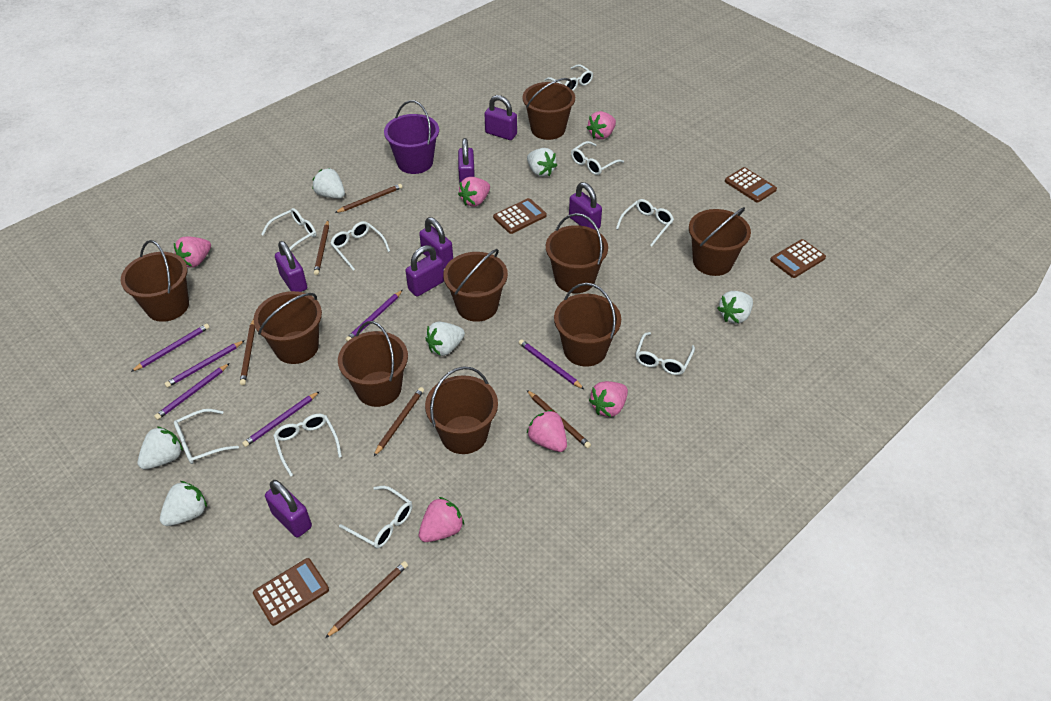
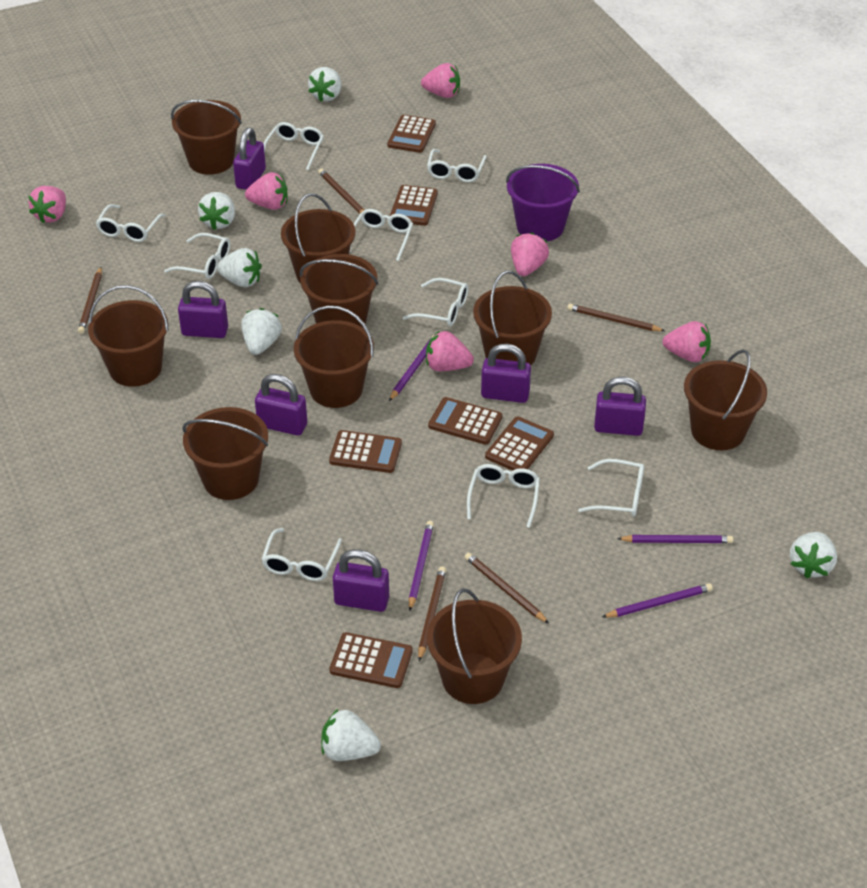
brown calculator: [253,558,329,626] [493,198,547,234] [725,167,777,203] [770,239,826,278] = 4 -> [329,430,402,473] [329,632,413,688] [387,115,436,153] [390,185,438,226] [428,397,502,445] [485,416,554,471] = 6
brown pencil: [240,319,255,385] [314,220,329,275] [325,561,408,638] [335,184,402,213] [374,387,424,456] [527,390,591,448] = 6 -> [78,267,102,334] [318,169,364,214] [418,566,446,661] [465,553,549,624] [568,304,665,331] = 5
purple padlock: [265,480,312,538] [275,241,307,292] [406,245,444,297] [419,217,453,268] [458,138,475,185] [485,95,517,140] [569,182,602,230] = 7 -> [178,281,228,338] [233,127,266,190] [255,374,307,436] [333,549,389,612] [481,344,531,403] [594,377,646,436] = 6
purple pencil: [131,324,210,372] [154,363,230,420] [164,340,245,388] [242,391,320,447] [345,290,403,342] [519,339,584,389] = 6 -> [389,335,434,401] [409,521,434,611] [602,583,713,618] [617,535,733,543] = 4

